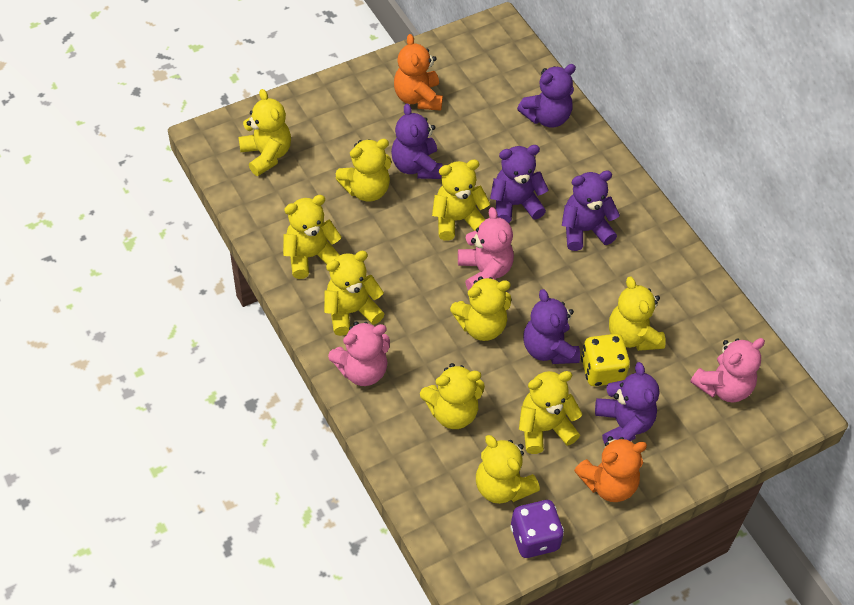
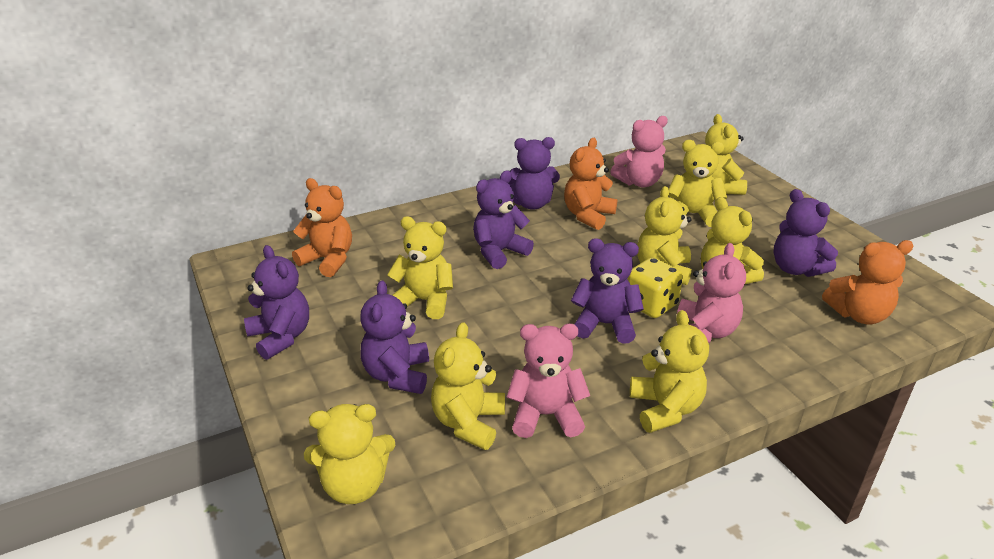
orange teddy bear: [394,34,443,111] [574,436,647,502] = 2 -> [292,178,352,277] [564,138,617,230] [822,240,914,324] = 3
purple dice: [510,500,564,558] = 1 -> none = 0
yellow teddy bear: [238,89,291,176] [283,195,342,279] [324,251,385,336] [335,139,391,202] [420,363,485,429] [432,159,490,241] [450,277,511,341] [476,435,540,504] [519,371,582,454] [609,276,666,351] = 10 -> [304,404,395,504] [387,216,453,319] [431,322,505,450] [630,310,709,433] [637,186,692,285] [668,140,727,227] [701,197,764,284] [705,114,747,195] = 8

